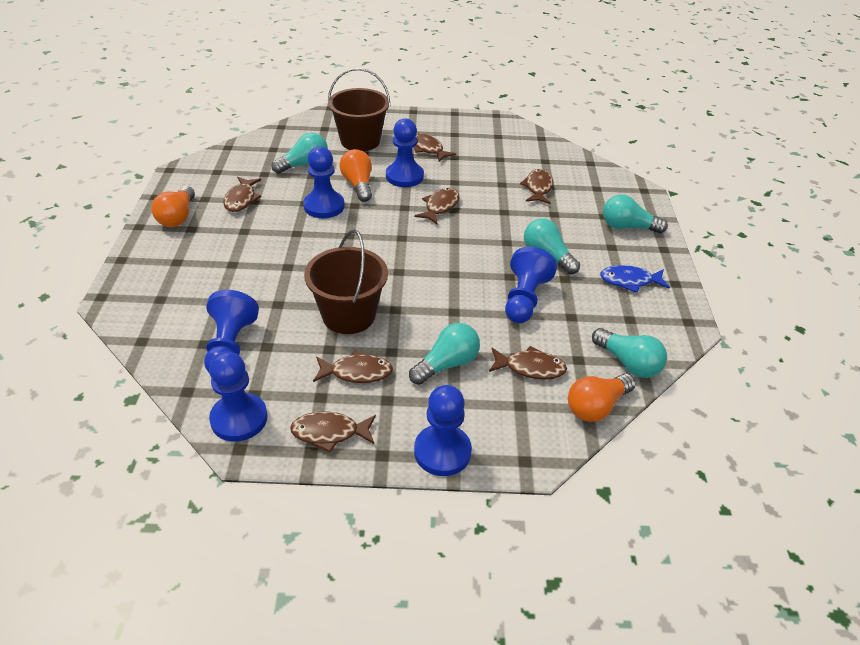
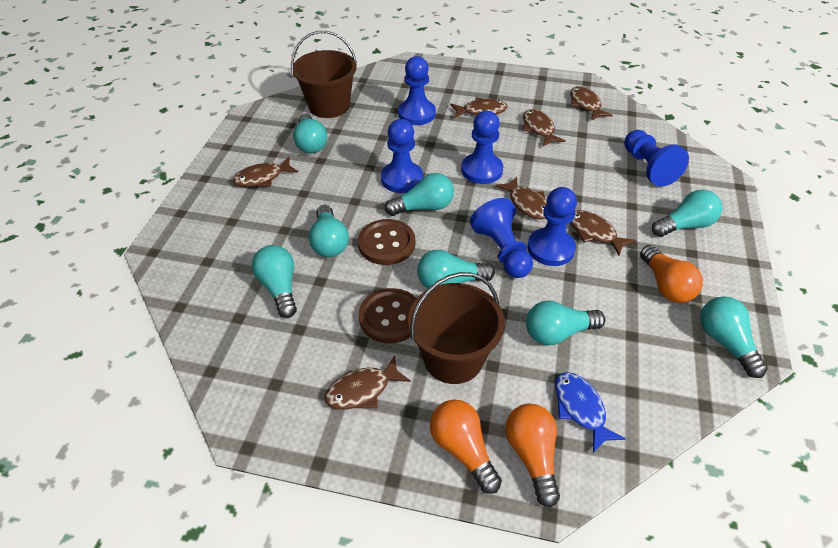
brown button: none = 0 -> [358,219,415,265] [359,288,417,343] = 2
turquoise light bulb: [271,133,328,174] [409,323,480,385] [524,218,580,274] [592,328,667,378] [603,195,668,233] = 5 -> [252,245,297,318] [293,114,327,153] [309,205,349,257] [385,173,454,216] [417,250,495,288] [526,301,605,345] [652,190,722,237] [700,296,768,378] = 8

